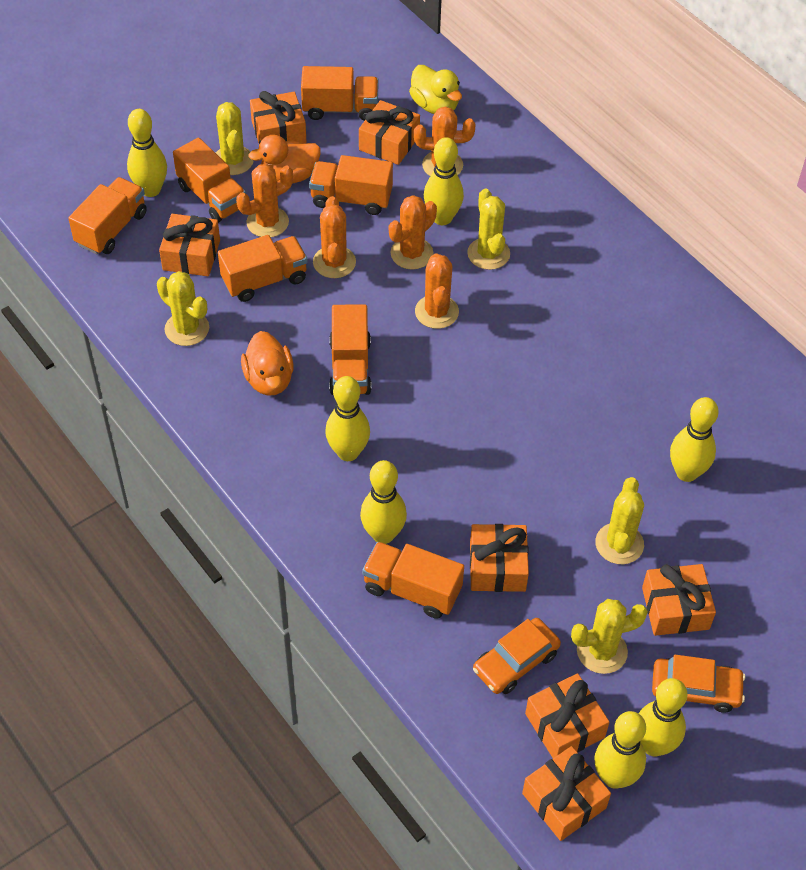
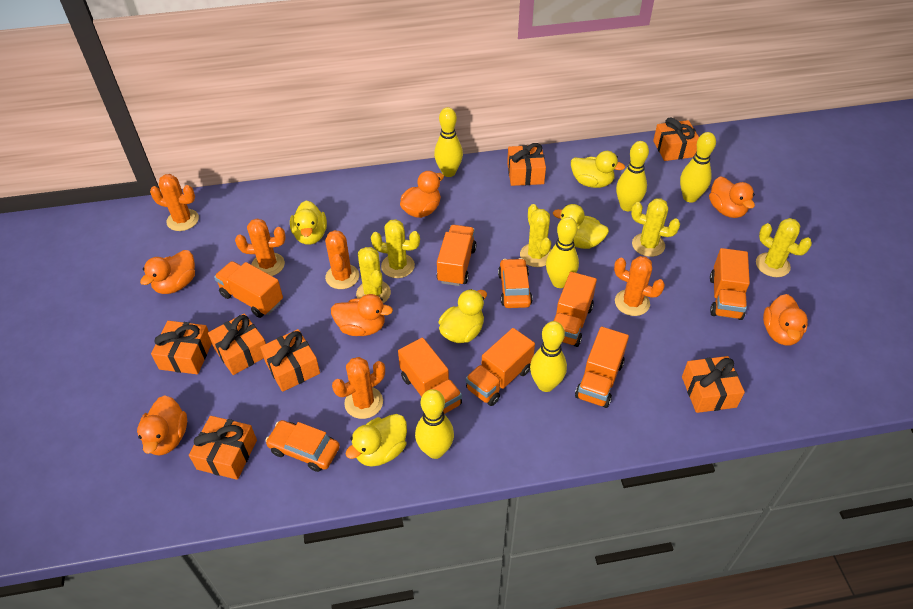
orange duck: [241,331,294,395] [248,135,320,183] = 2 -> [137,395,187,456] [140,250,195,294] [331,294,393,336] [400,171,444,218] [709,176,755,218] [763,294,808,346] = 6
yellow bowling pin: [127,109,167,197] [325,376,370,461] [360,460,407,544] [424,137,464,225] [594,711,646,789] [639,678,687,757] [670,397,719,482] = 7 -> [415,389,454,459] [434,107,463,177] [530,321,567,392] [546,217,579,288] [616,141,649,211] [680,132,716,203] = 6
yellow duck: [409,65,462,114] = 1 -> [290,200,327,245] [346,414,407,467] [439,289,487,343] [553,204,609,249] [571,151,625,188] = 5

